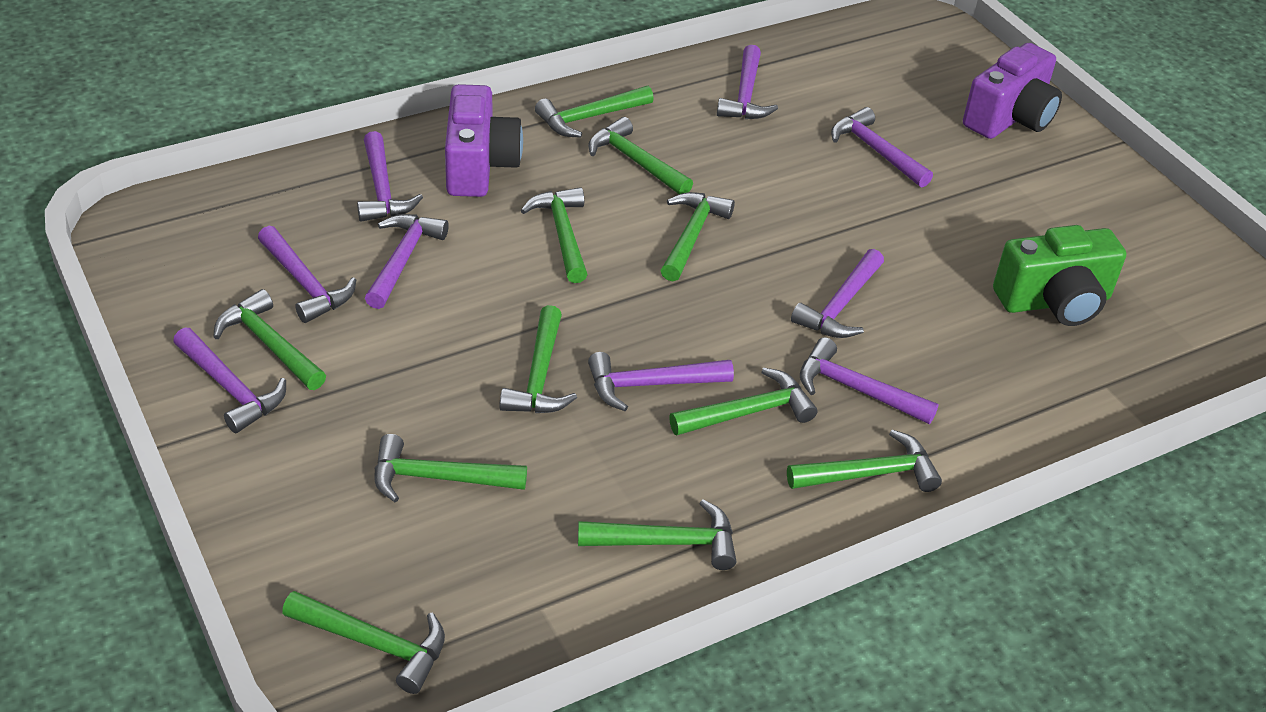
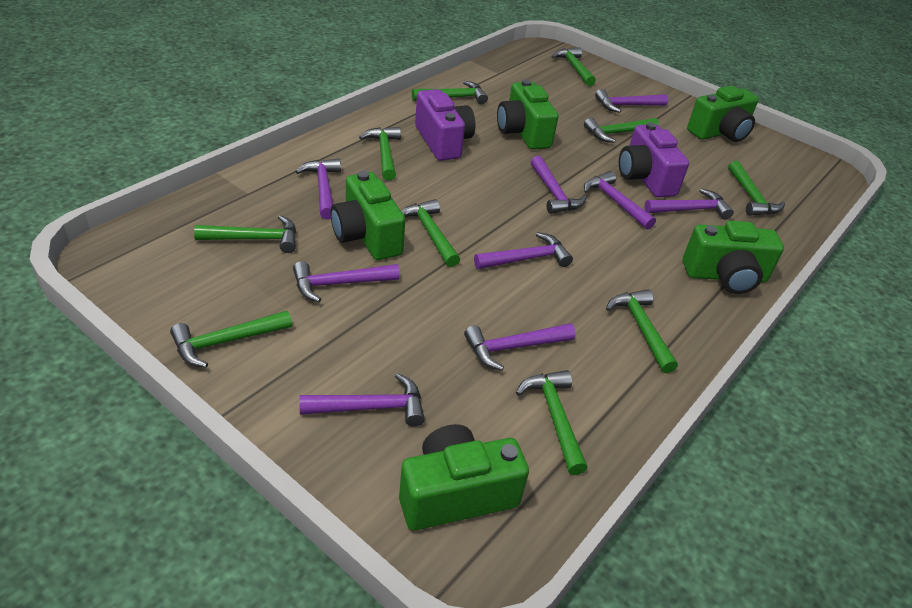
green camera: [993,225,1126,326] = 1 -> [331,171,405,260] [399,424,529,531] [497,79,558,150] [683,221,784,294] [687,85,759,142] = 5
green hammer: [213,289,326,390] [282,591,445,694] [374,434,527,502] [500,305,577,413] [520,187,588,283] [535,86,654,138] [578,499,736,570] [588,117,693,194] [661,192,735,281] [669,367,817,435] [787,430,942,492] = 11 -> [170,311,292,368] [194,215,296,253] [359,127,401,181] [401,199,460,267] [412,81,488,104] [516,370,588,475] [552,47,596,86] [584,118,659,143] [606,289,678,373] [728,161,785,216] = 10

